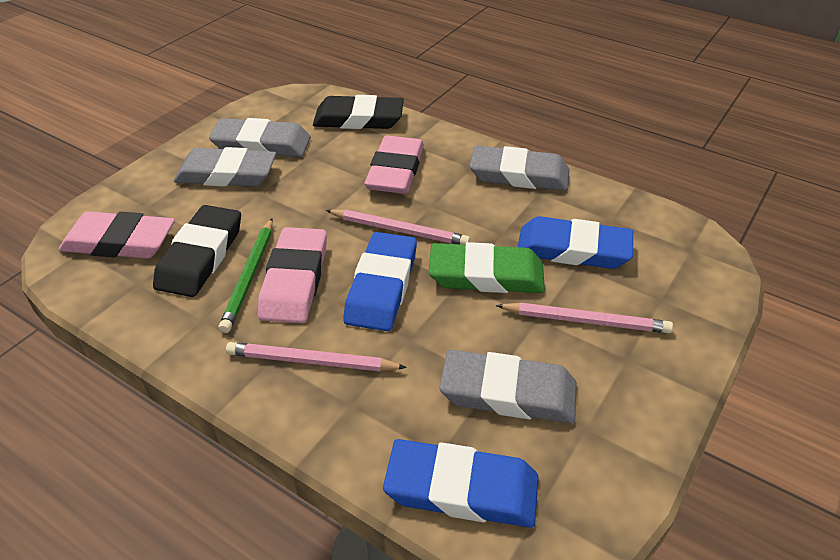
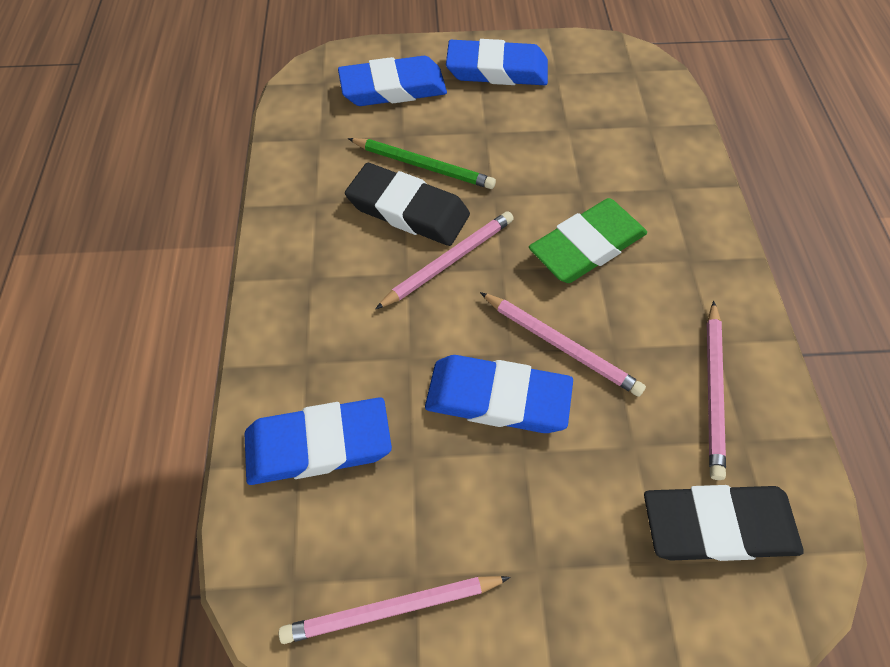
blue eraser: [343,232,417,331] [383,439,539,528] [518,216,633,269] = 3 -> [245,397,392,485] [338,56,447,106] [425,355,573,433] [446,39,548,85] = 4
grey eraser: [174,147,276,187] [209,118,311,157] [439,349,577,424] [470,145,569,191] = 4 -> none = 0
pink eraser: [59,212,175,259] [258,227,327,323] [365,135,424,194] = 3 -> none = 0
pink pencil: [226,342,407,371] [326,209,470,245] [496,302,673,333] = 3 -> [279,576,511,644] [376,211,514,309] [480,292,646,397] [707,301,726,480] = 4

